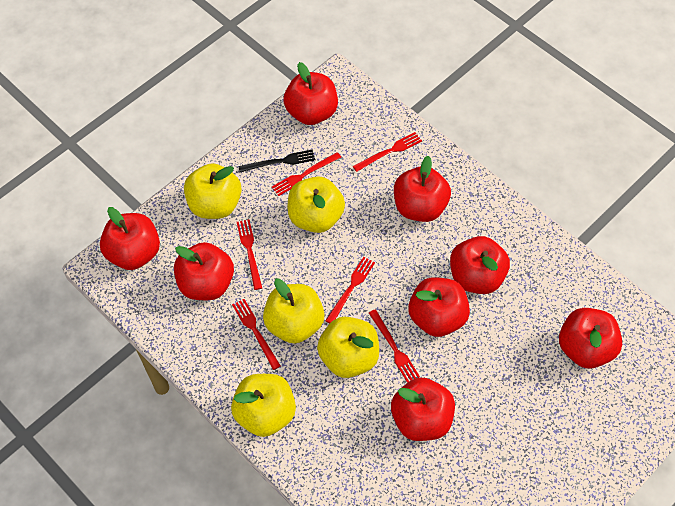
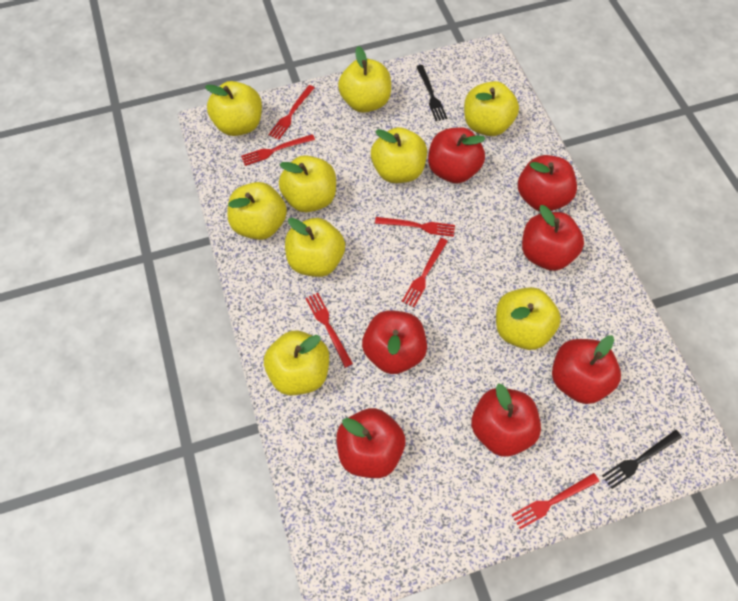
black fork: [238,149,315,172] = 1 -> [416,65,447,121] [602,430,682,489] = 2
red apple: [100,207,160,270] [174,242,234,300] [284,62,338,125] [391,377,455,441] [394,156,451,222] [408,277,470,337] [450,236,510,294] [559,308,622,368] = 8 -> [336,408,405,478] [362,311,427,374] [428,127,485,183] [471,383,541,457] [518,155,577,211] [522,205,584,271] [552,336,621,404] = 7
yellow apple: [184,163,242,219] [231,374,296,437] [263,279,325,344] [288,177,345,233] [317,317,379,378] = 5 -> [205,81,262,136] [227,182,287,240] [264,331,329,396] [279,155,336,212] [285,218,345,277] [338,46,391,113] [371,127,427,183] [464,81,519,136] [496,287,561,350] = 9

